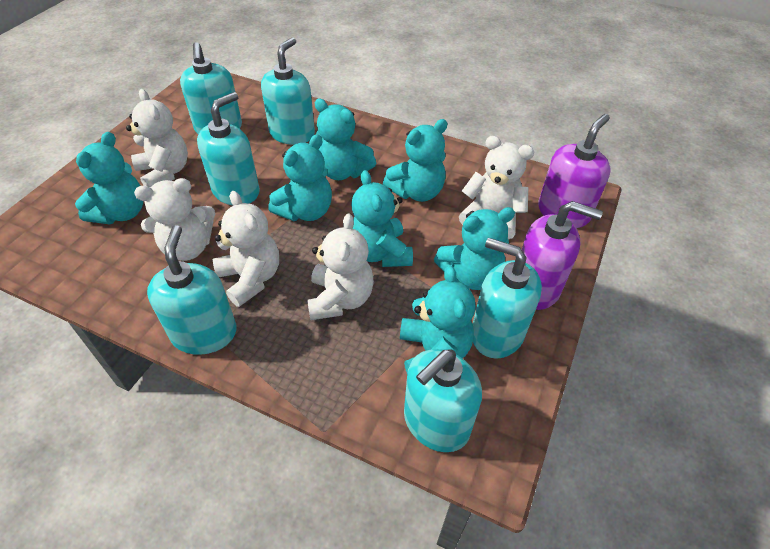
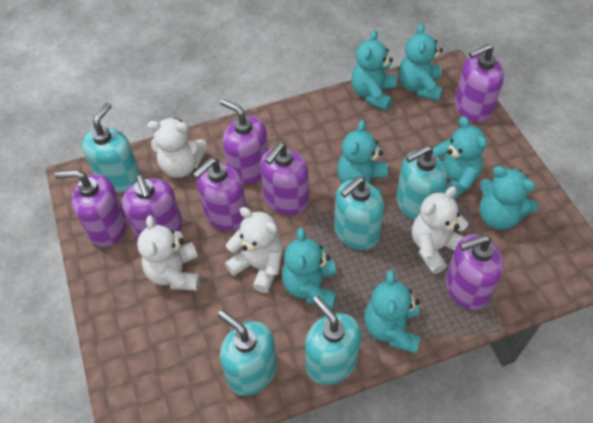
purple soap dispenser: [522,201,603,310] [538,114,610,228] = 2 -> [54,170,127,247] [122,174,183,240] [193,158,246,231] [220,99,268,185] [260,142,309,215] [446,235,504,310] [455,44,504,122] = 7
turquoise soap dispenser: [147,225,237,355] [180,42,242,134] [197,92,260,205] [261,37,315,145] [404,349,482,452] [473,238,542,359] = 6 -> [82,103,141,193] [218,310,277,395] [305,296,361,385] [335,176,384,250] [396,145,447,220] = 5
white teddy bear: [126,89,188,187] [134,178,215,261] [213,191,279,307] [307,213,374,320] [459,136,534,240] = 5 -> [137,215,200,291] [147,118,207,178] [225,207,283,293] [412,186,469,274] = 4

